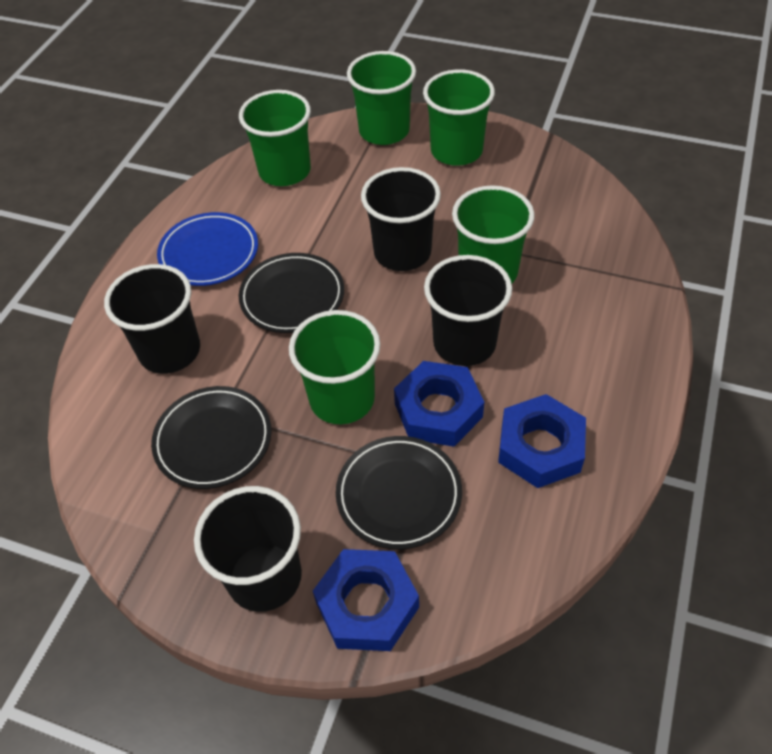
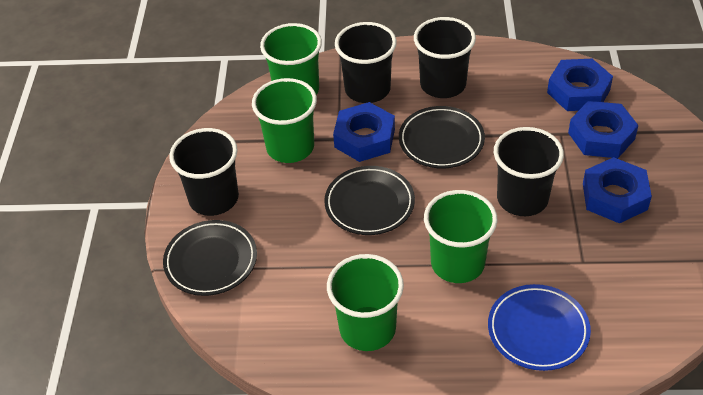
blue nut: [313,549,419,651] [394,361,484,447] [498,394,586,488] = 3 -> [333,102,395,162] [547,59,613,111] [568,101,639,158] [583,157,652,224] = 4
green cup: [239,90,311,186] [289,310,381,424] [347,51,416,145] [423,69,495,166] [452,185,535,283] = 5 -> [252,78,317,163] [260,23,322,95] [327,254,404,351] [424,190,497,283] = 4

